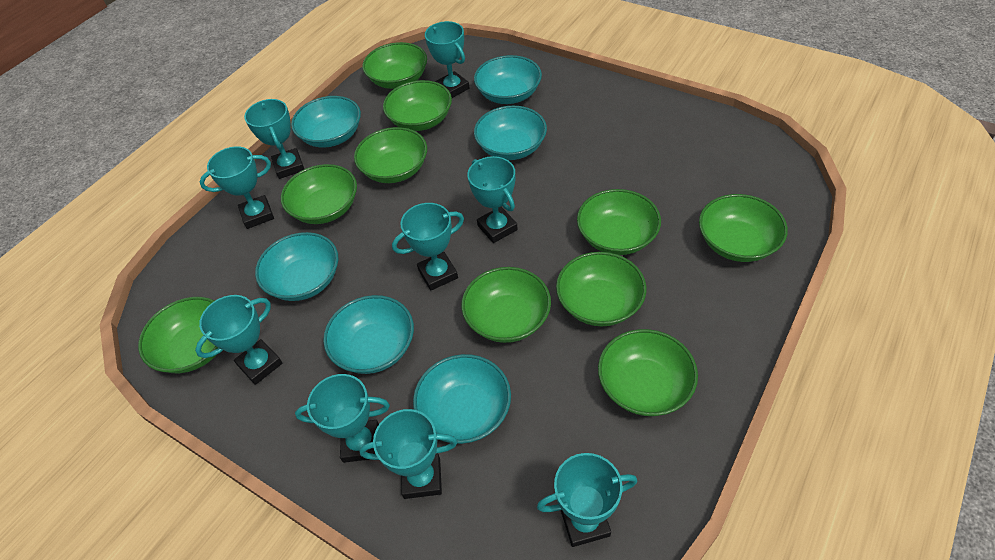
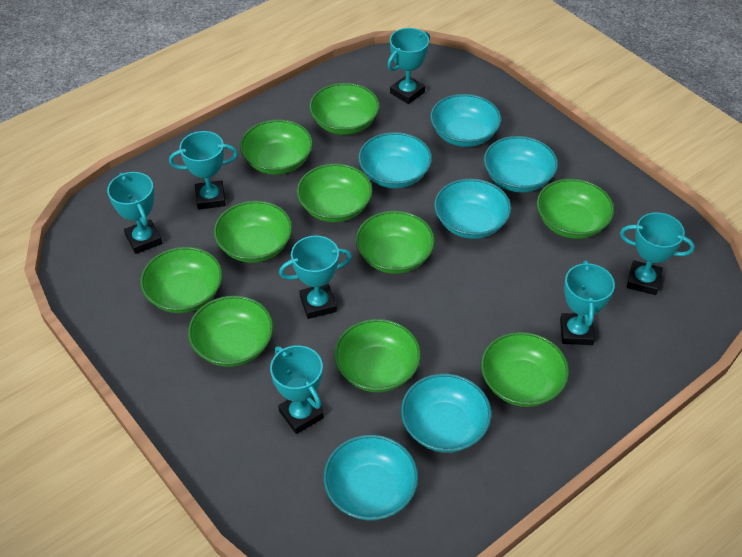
turquoise trophy: [195,295,283,385] [199,146,274,229] [244,99,304,179] [295,374,390,463] [359,409,458,499] [392,203,464,291] [425,21,469,98] [467,156,518,243] [537,453,637,547] = 9 -> [107,172,162,254] [169,131,238,210] [270,345,324,434] [279,236,352,319] [387,28,430,104] [560,261,615,345] [620,212,695,295] = 7

